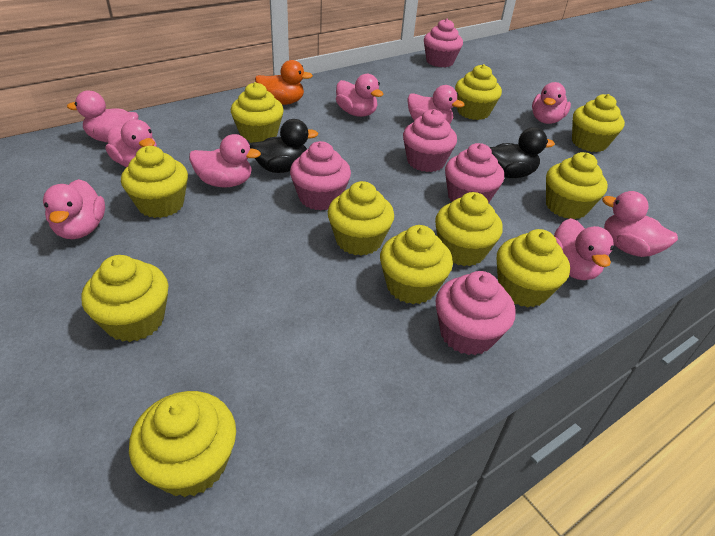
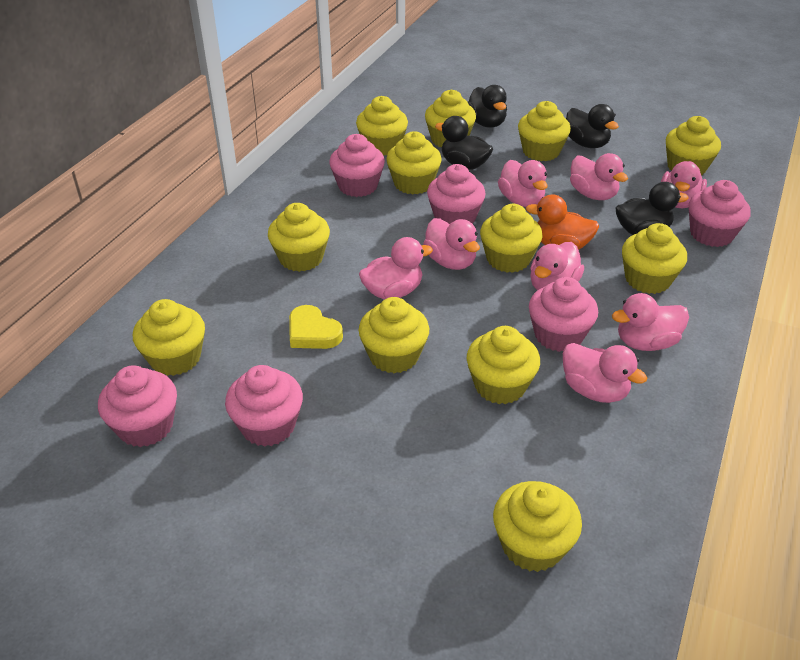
black duck: [250,119,318,173] [489,127,555,178] = 2 -> [435,116,493,170] [468,85,507,128] [566,104,619,148] [616,182,689,235] = 4
pink cupcake: [290,141,351,210] [403,109,457,172] [424,19,463,67] [436,271,516,355] [445,143,504,203] = 5 -> [98,366,177,447] [225,365,303,447] [329,134,385,197] [427,164,486,224] [529,277,598,352] [689,180,751,247] = 6
pink duck: [43,179,105,239] [67,90,138,143] [105,119,157,167] [189,134,261,188] [336,74,383,117] [407,85,464,124] [532,82,571,124] [554,218,614,280] [602,191,678,257] = 9 -> [359,237,433,300] [423,218,480,270] [498,160,548,207] [530,242,584,290] [563,343,647,403] [570,153,628,200] [612,293,689,351] [661,161,707,208] = 8
yellow cupcake: [81,255,169,342] [121,146,188,218] [129,391,236,497] [231,82,284,143] [328,181,394,256] [380,225,453,304] [435,192,503,266] [455,64,502,120] [496,229,570,307] [546,152,608,219] [572,94,625,152] = 11 -> [133,299,205,376] [268,203,330,272] [356,96,408,156] [359,297,429,373] [386,131,442,195] [425,90,476,147] [467,326,540,404] [480,204,543,273] [493,481,582,572] [518,101,571,161] [622,223,687,294] [666,116,721,175] = 12
yellow heart: none = 0 -> [289,305,343,349] = 1

